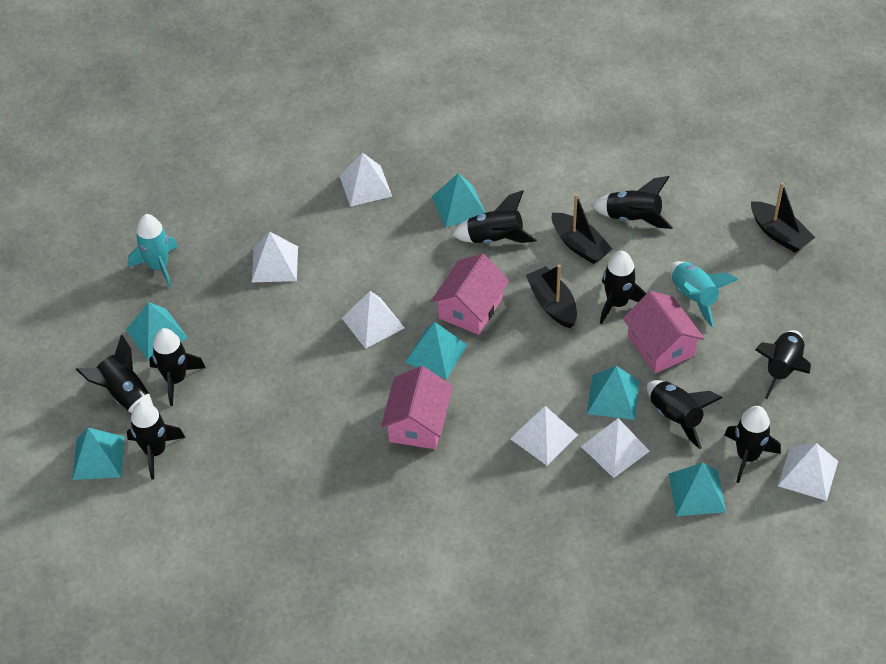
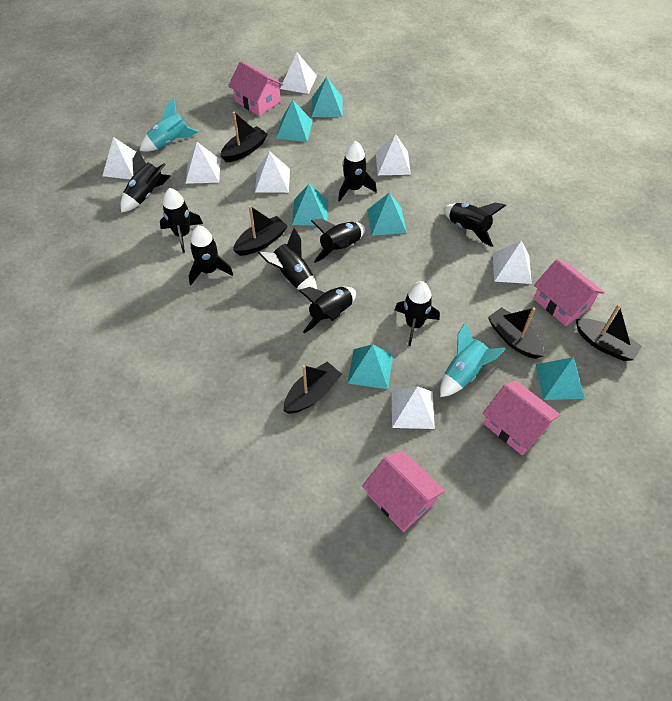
black boat: [526,265,577,328] [552,194,612,264] [751,182,815,253] = 3 -> [220,112,268,162] [233,206,288,256] [284,361,342,414] [488,307,544,359] [576,304,642,361] = 5
pink house: [381,366,453,449] [431,254,509,335] [623,291,705,373] = 3 -> [228,61,284,116] [362,450,445,532] [483,380,561,455] [533,259,604,326] = 4
white pyramid: [252,232,298,282] [339,153,392,207] [342,291,405,349] [510,406,578,466] [581,418,650,478] [778,443,838,501] = 6 -> [102,137,144,179] [186,142,221,184] [255,151,290,193] [280,52,317,94] [376,134,411,175] [391,386,435,429] [493,240,532,284] = 7

